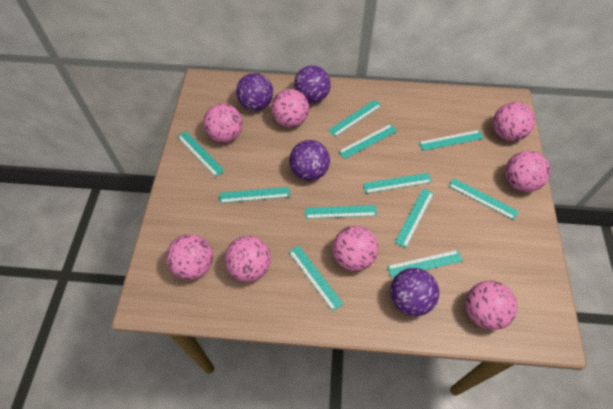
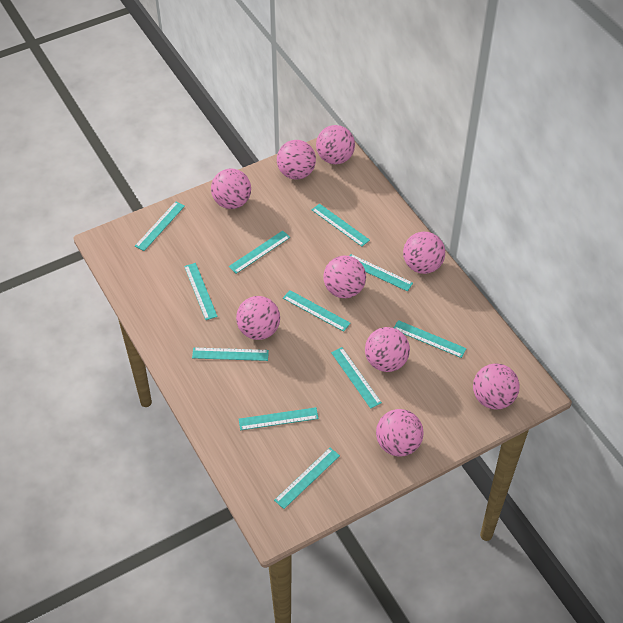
pink ball: [166,234,213,280] [203,103,243,143] [225,236,271,282] [271,89,309,127] [333,226,378,271] [466,281,517,330] [493,102,535,141] [505,151,550,192] = 8 -> [211,169,251,209] [236,296,280,340] [277,140,316,179] [316,125,355,164] [323,256,366,298] [365,327,410,372] [376,409,423,456] [403,232,445,274] [473,363,520,410] = 9
purple ball: [236,73,273,111] [289,140,330,181] [294,65,331,103] [390,268,439,316] = 4 -> none = 0

